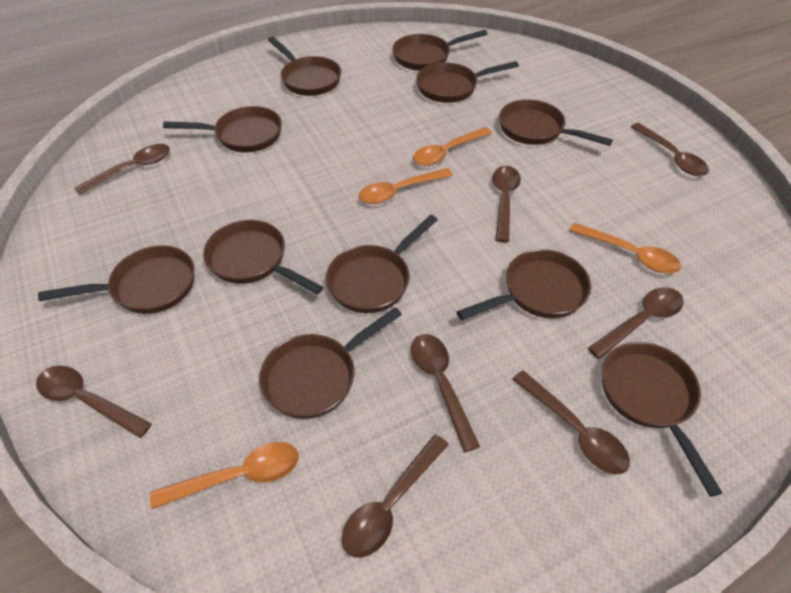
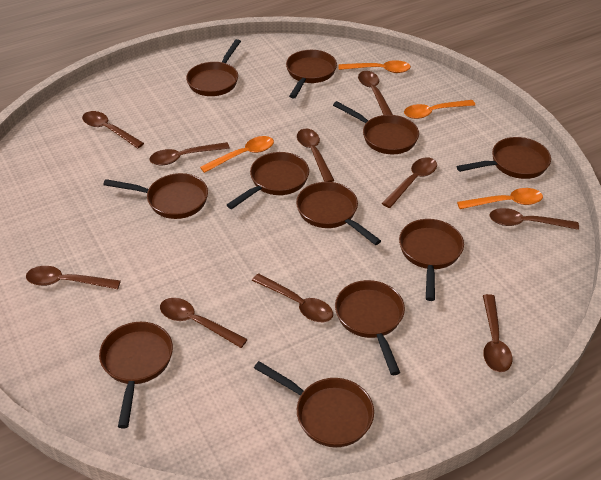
brown spoon: [36,366,152,438] [74,144,170,195] [342,434,449,558] [411,334,480,452] [492,166,521,243] [513,370,630,474] [588,287,684,359] [631,123,709,176] = 8 -> [26,266,121,289] [82,111,144,148] [149,142,230,165] [160,298,248,348] [252,273,333,322] [297,129,335,182] [358,71,393,115] [382,157,437,208] [483,294,512,372] [489,208,579,230] = 10

